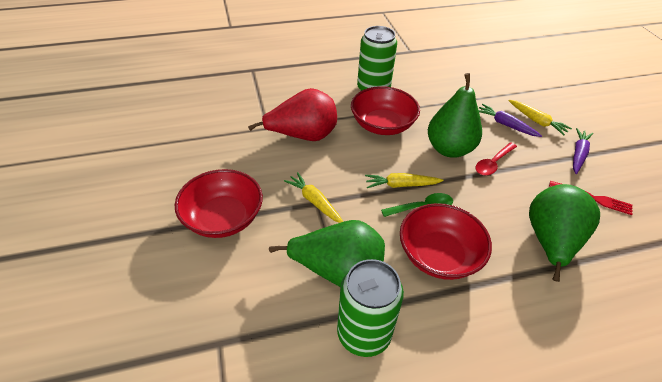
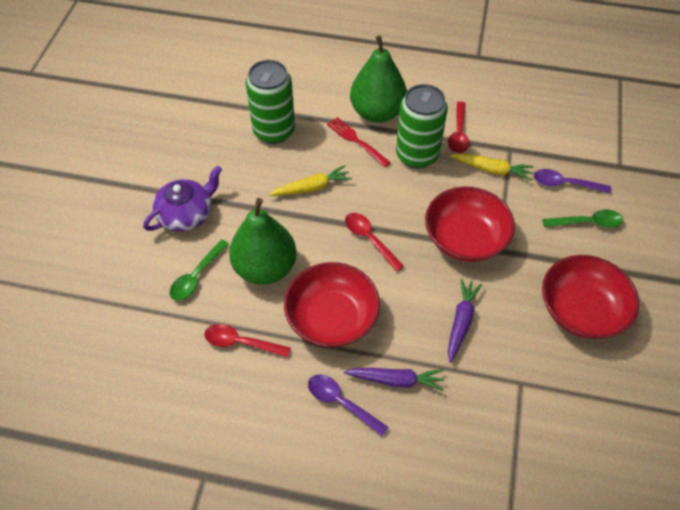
green pear: [269,220,385,287] [428,73,482,158] [529,184,600,282] = 3 -> [229,198,297,285] [350,35,407,123] = 2
green spoon: [381,193,453,217] = 1 -> [170,239,229,301] [543,210,623,228] = 2
purple spoon: none = 0 -> [308,374,388,436] [534,169,611,193] = 2
purple teapot: none = 0 -> [143,165,222,232] = 1
red pear: [248,88,337,141] = 1 -> none = 0
red spoon: [475,142,517,176] = 1 -> [204,324,291,358] [345,213,404,272] [448,102,469,153] = 3
yellow carrot: [284,172,344,223] [365,173,444,188] [508,100,572,135] = 3 -> [269,165,352,196] [450,153,534,181] = 2

